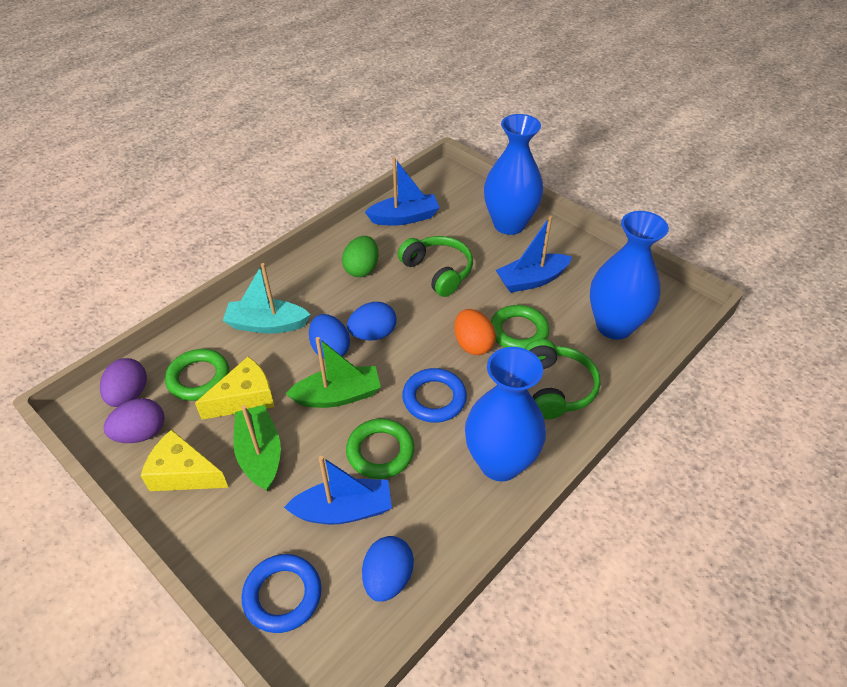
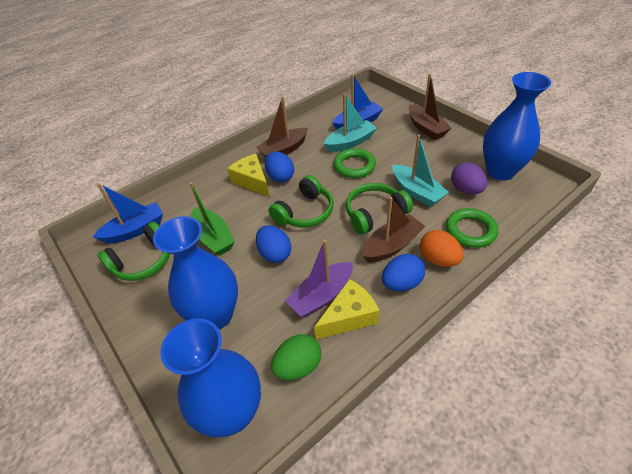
blue boat: [284,456,392,525] [365,157,440,225] [496,216,572,293] = 3 -> [93,183,163,243] [333,74,383,130] = 2
blue ring: [242,554,321,633] [402,368,467,422] = 2 -> none = 0
brown boat: none = 0 -> [256,97,308,157] [363,197,425,262] [408,74,452,140] = 3
green boat: [233,405,281,491] [286,337,381,408] = 2 -> [190,182,235,256] = 1
green headphones: [398,236,473,297] [525,339,600,419] = 2 -> [97,221,170,281] [269,175,333,228] [346,183,413,235] = 3
green ring: [165,349,229,401] [346,419,414,479] [491,305,549,349] = 3 -> [334,148,376,178] [446,208,498,248] = 2
purple boat: none = 0 -> [285,239,353,318] = 1
purple egg: [100,358,147,407] [103,398,165,443] = 2 -> [451,162,487,194] = 1
turquoise boat: [223,263,311,334] = 1 -> [324,93,377,152] [393,135,449,207] = 2

